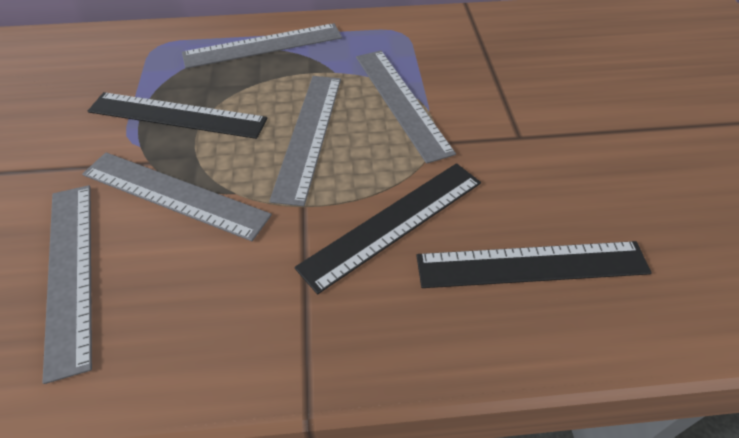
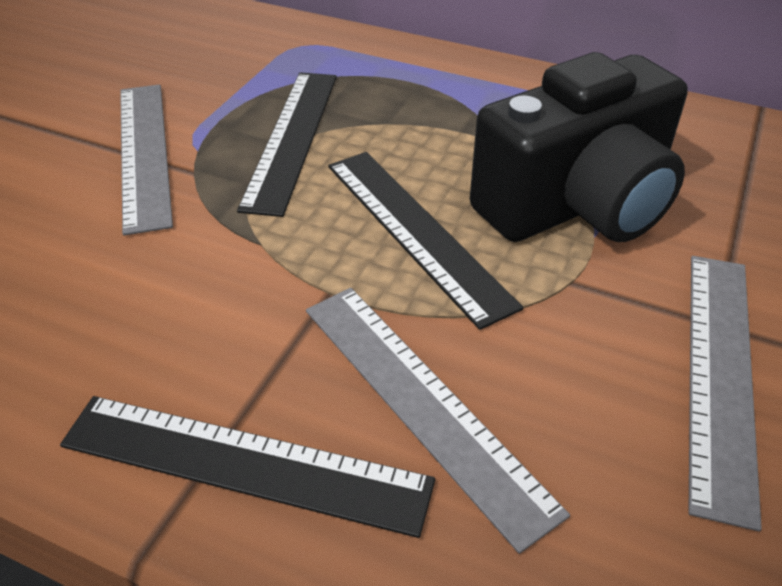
black camera: none = 0 -> [470,52,688,242] = 1
grey ruler: [42,185,92,384] [82,152,272,241] [182,23,342,69] [269,76,341,206] [356,51,456,164] = 5 -> [120,85,173,235] [306,288,570,554] [688,256,762,531] = 3

